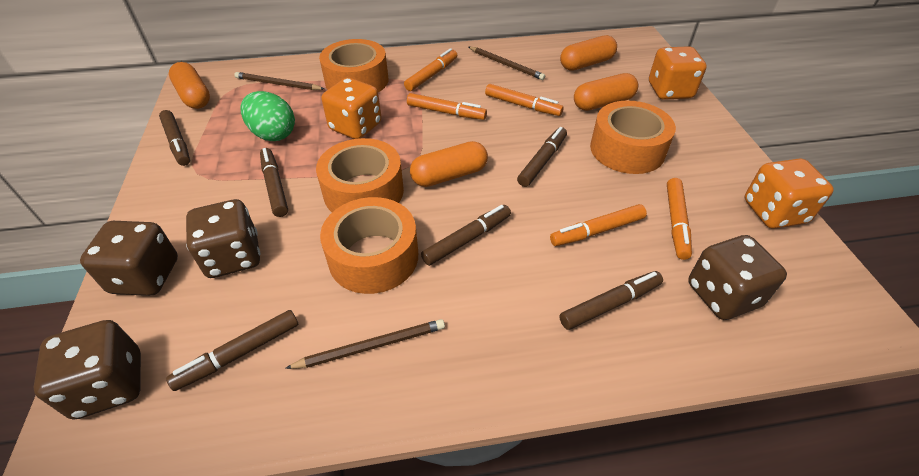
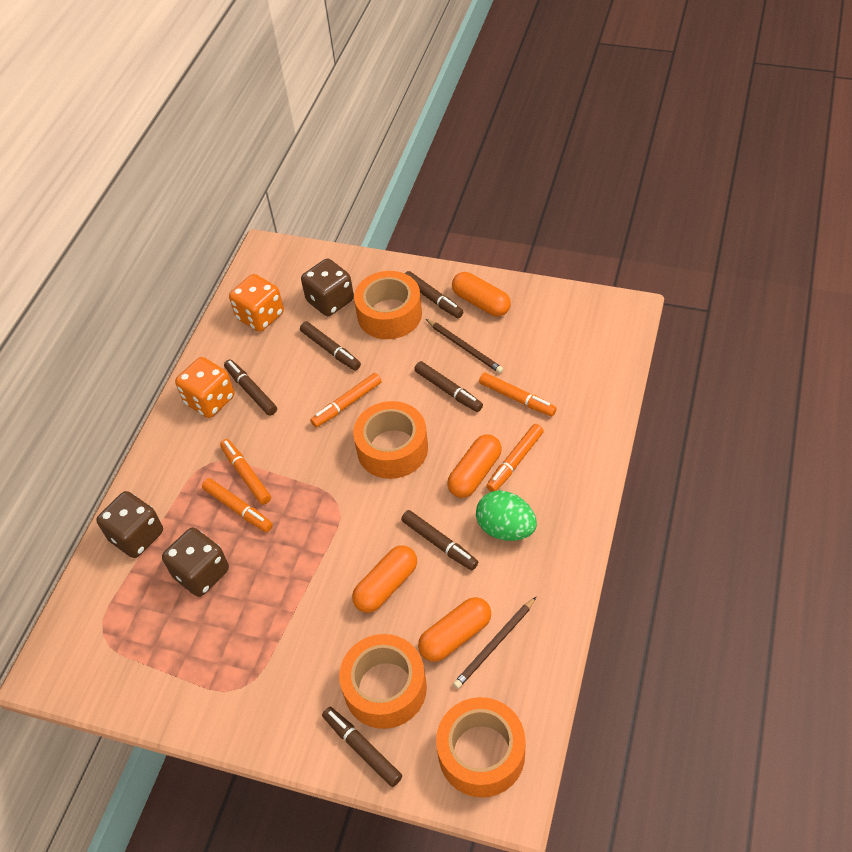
brown dice: [33,320,141,420] [80,221,178,296] [186,199,260,278] [688,235,787,320] = 4 -> [96,491,163,558] [162,528,229,597] [301,259,354,316] = 3
brown pencil: [234,72,324,90] [285,319,445,369] [469,47,545,80] = 3 -> [426,319,503,373] [453,597,536,689] = 2
orange dice: [321,78,382,139] [649,46,707,100] [744,159,834,229] = 3 -> [175,357,234,418] [229,274,284,332] = 2

